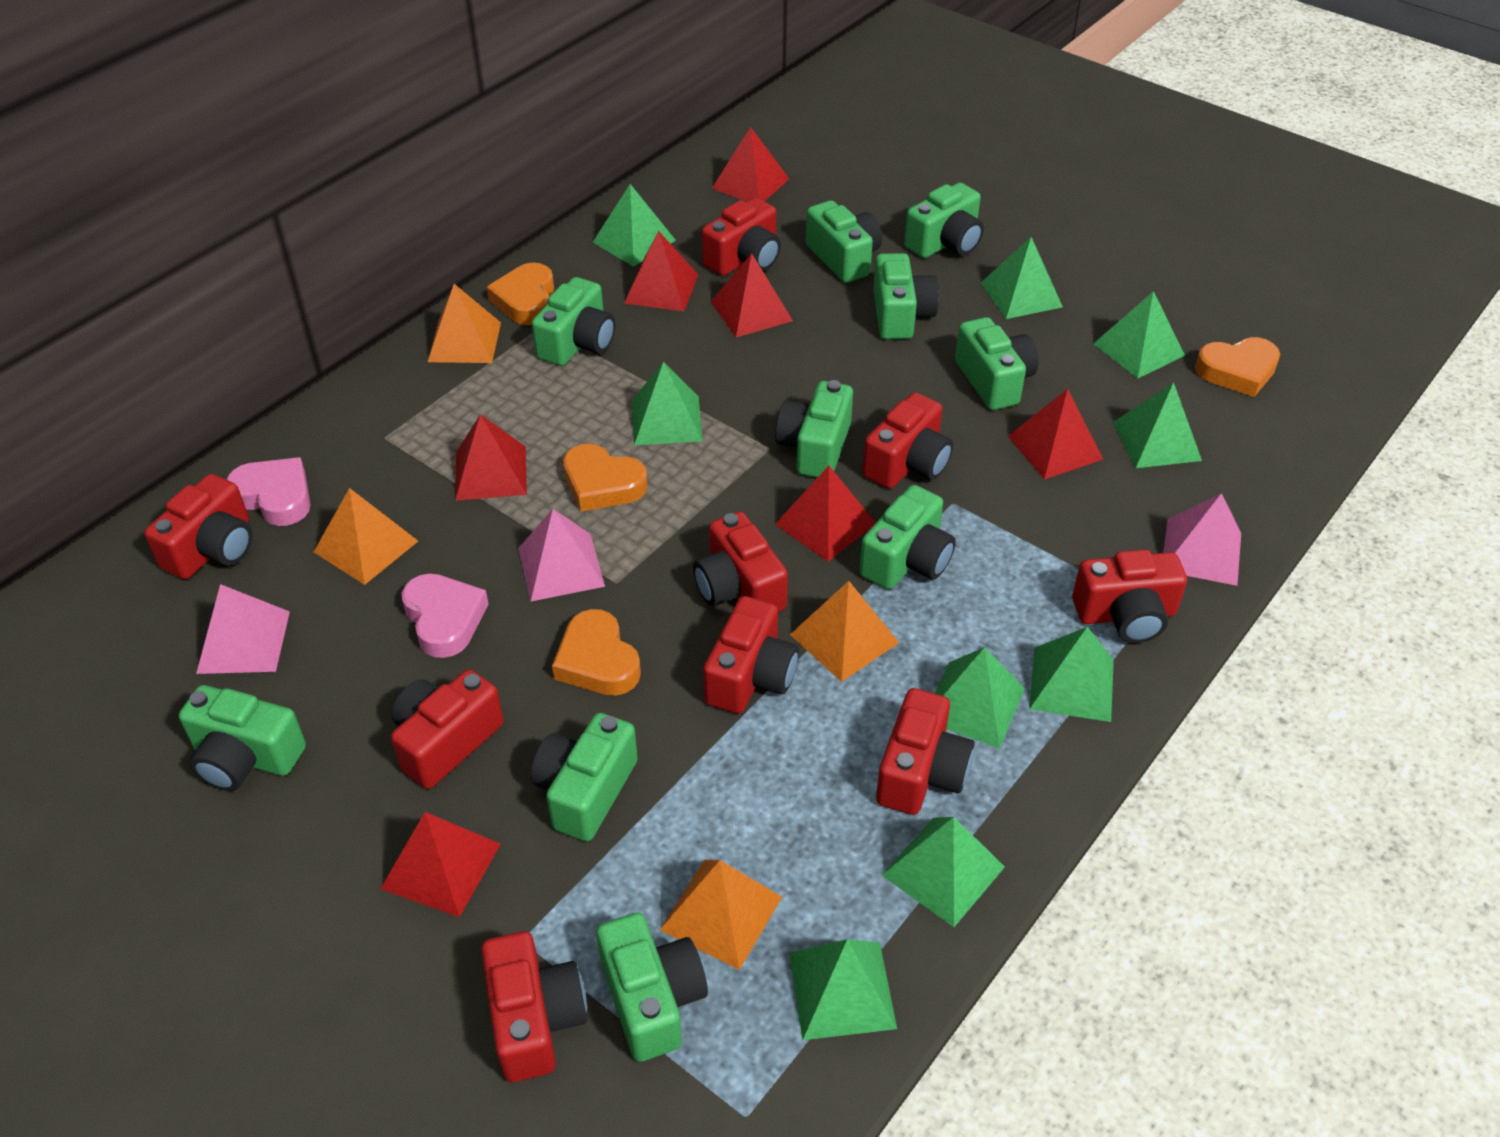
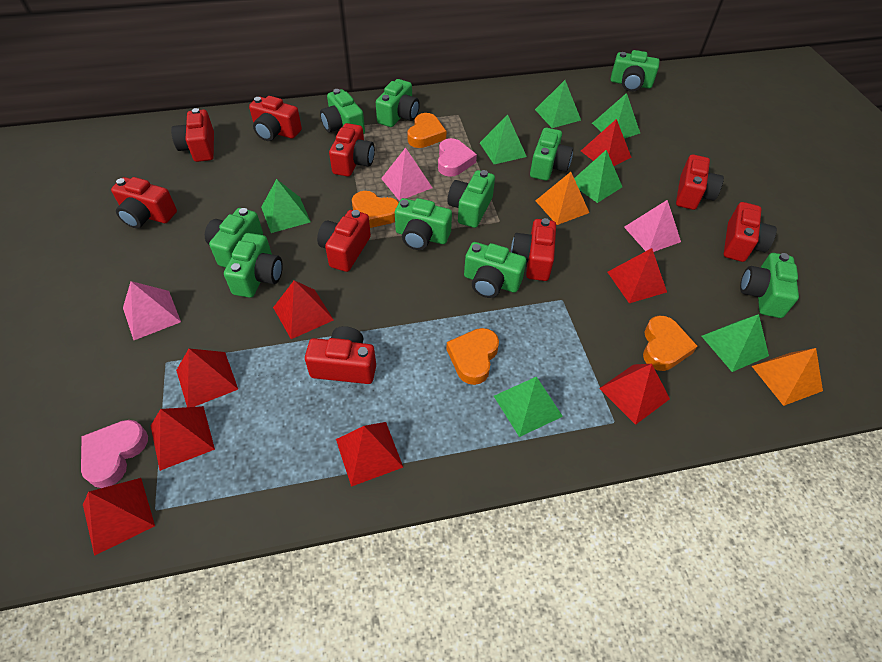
green pyramid: [592,184,676,267] [632,362,703,445] [789,939,897,1040] [882,817,1005,927] [935,647,1025,748] [981,237,1063,319] [1029,627,1114,722] [1093,291,1185,379] [1113,382,1202,468] = 9 -> [261,179,311,233] [480,114,527,164] [494,376,563,437] [535,80,581,128] [574,150,622,203] [592,93,640,139] [701,314,769,372] = 7
orange pyramid: [314,488,418,585] [428,284,501,363] [660,860,782,970] [790,581,899,682] = 4 -> [535,172,589,225] [752,348,823,406] = 2
red pyramid: [381,812,501,917] [455,414,527,501] [624,231,699,311] [711,127,789,202] [711,253,793,337] [775,466,876,561] [1008,389,1103,480] = 7 -> [83,478,155,556] [151,406,215,471] [176,348,238,407] [273,280,334,339] [336,422,403,487] [581,119,632,166] [599,364,670,425] [608,248,667,303] = 8

